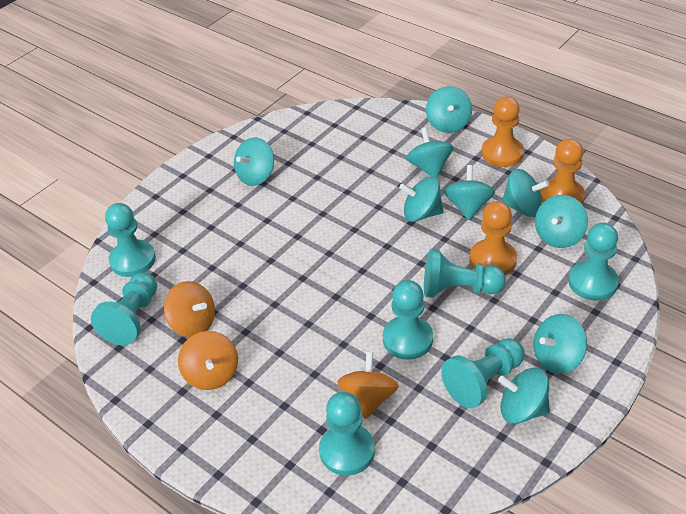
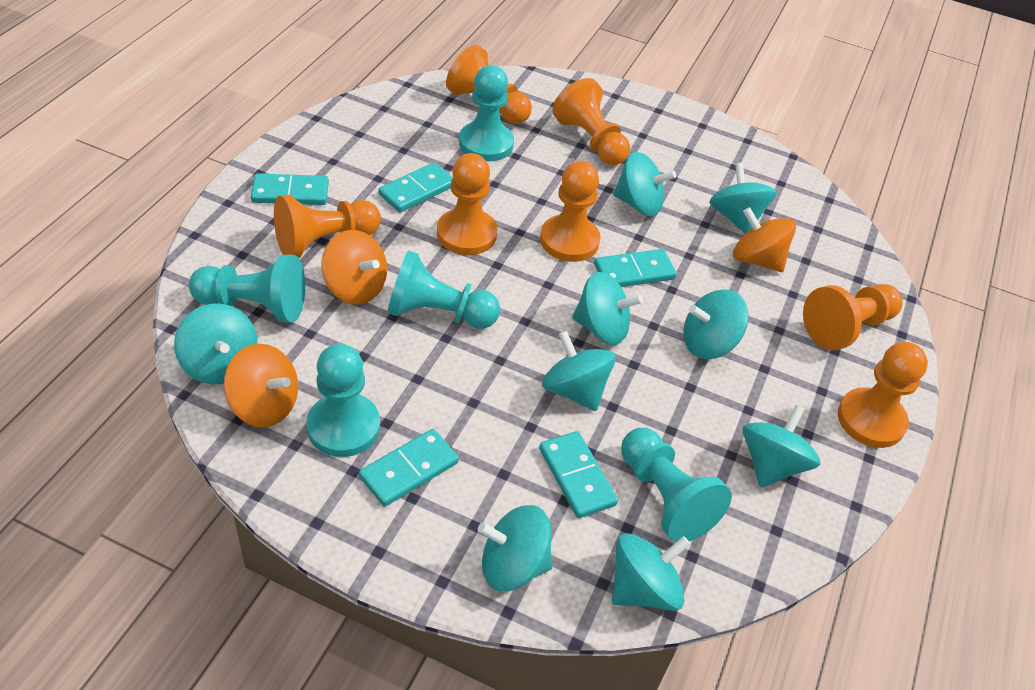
orange pawn: [469,201,517,275] [481,96,524,167] [540,139,585,204] = 3 -> [274,195,381,258] [437,153,497,255] [446,45,532,124] [540,161,601,262] [553,78,630,165] [803,284,903,351] [838,342,928,448] = 7
turquoise domino: none = 0 -> [251,173,329,205] [359,429,459,507] [378,162,453,212] [539,431,618,518] [594,249,677,287] = 5
turquoise pawn: [91,272,157,345] [105,203,156,277] [319,392,375,476] [383,280,433,360] [424,248,506,298] [441,338,524,409] [568,223,619,300] = 7 -> [189,255,305,323] [306,344,380,457] [387,250,500,329] [459,65,514,161] [621,428,732,542] = 5

